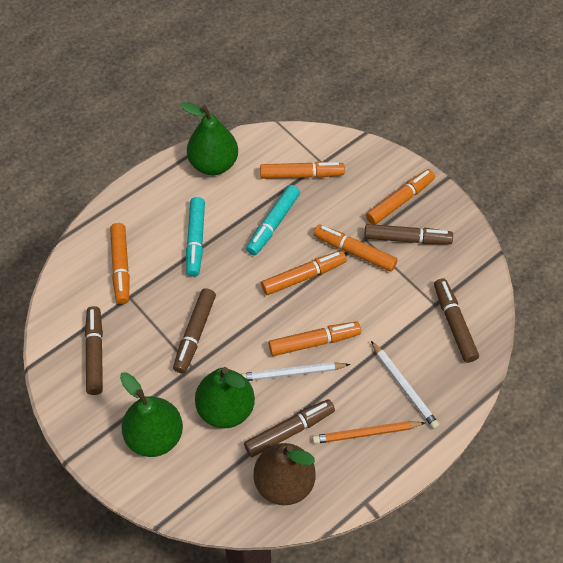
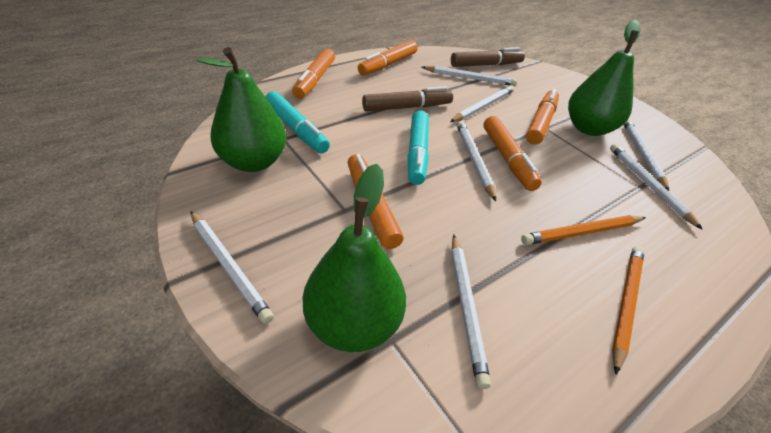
brown marker: [85,306,103,395] [173,288,216,373] [244,399,335,457] [364,224,453,244] [434,278,479,363] = 5 -> [362,86,453,112] [451,47,525,67] = 2
brown pear: [253,443,316,505] = 1 -> none = 0
orange marker: [110,223,130,304] [260,162,345,179] [261,251,346,295] [269,321,361,356] [314,224,397,272] [366,169,435,225] = 6 -> [292,49,335,99] [347,154,403,249] [358,40,417,76] [483,116,542,191] [526,89,559,144] = 5
orange pencil: [312,421,425,444] = 1 -> [521,215,646,245] [612,246,644,375] = 2
white pencil: [241,362,350,381] [371,341,439,429] = 2 -> [191,211,274,324] [422,66,517,86] [450,85,514,122] [451,235,491,389] [457,121,496,201] [610,144,703,230] [623,119,669,191] = 7

